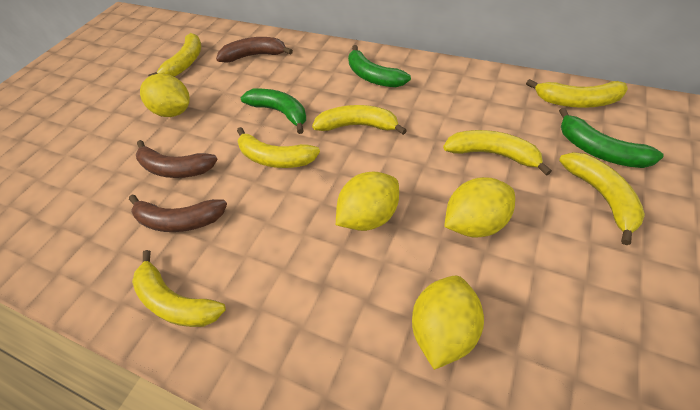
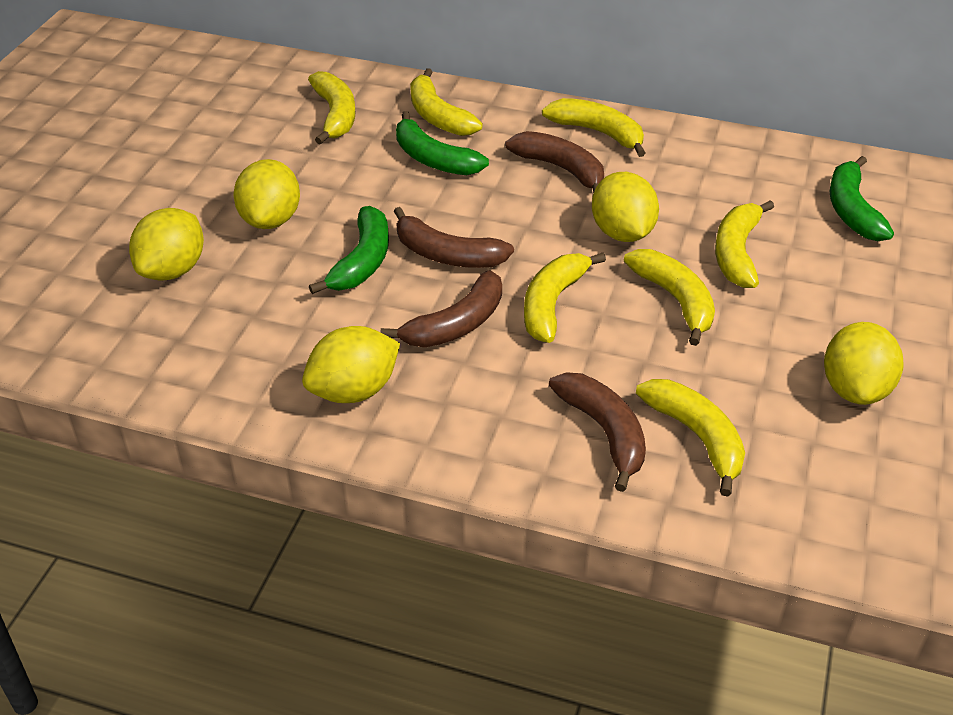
brown banana: [129,195,227,232] [136,140,218,178] [216,37,293,63] = 3 -> [381,270,502,347] [394,207,514,268] [505,131,604,193] [549,372,646,492] = 4
yellow lemon: [140,73,190,117] [336,172,399,231] [412,276,484,370] [444,177,515,238] = 4 -> [129,208,204,280] [234,159,300,229] [302,326,400,403] [592,172,659,242] [824,322,904,405] = 5

